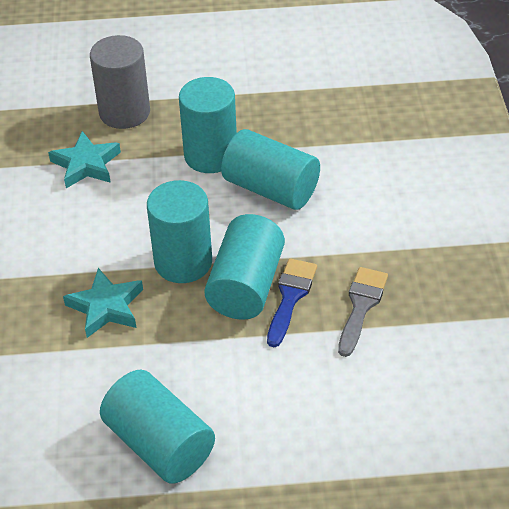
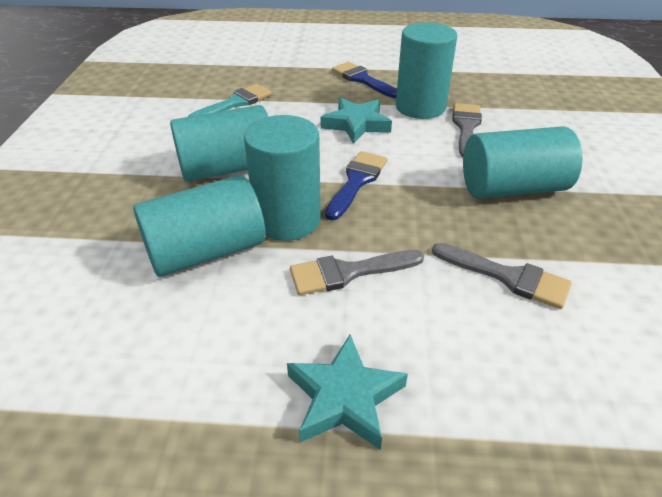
blue brush: [267,258,317,347] = 1 -> [325,151,387,220] [332,62,397,98] = 2
grey brush: [338,267,388,357] = 1 -> [290,250,424,295] [432,243,572,309] [452,103,482,157] = 3
grey cylinder: [90,35,150,129] = 1 -> none = 0
turquoise brush: none = 0 -> [188,84,272,117] = 1

